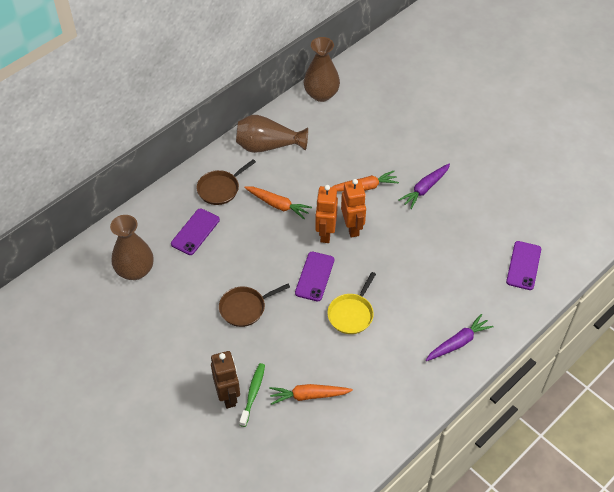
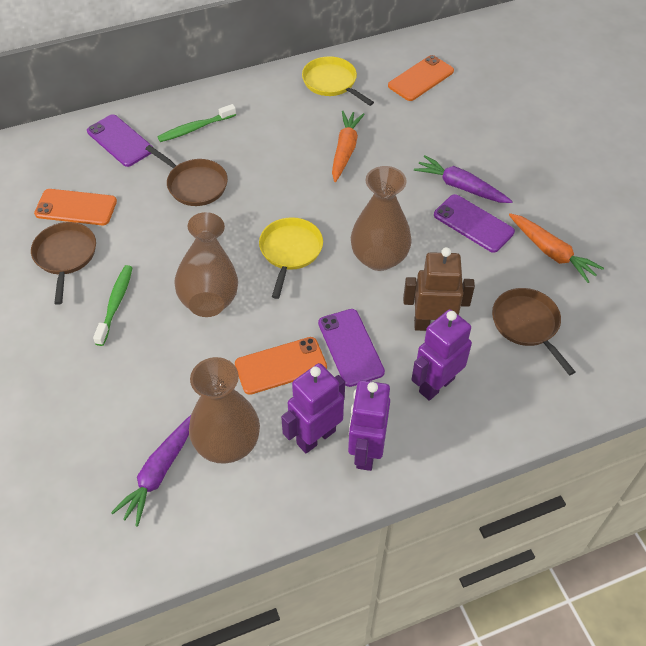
brown pan: [197,159,256,205] [219,284,290,327] = 2 -> [31,222,96,305] [146,145,228,206] [492,288,575,375] = 3
green toothbrush: [239,363,265,427] = 1 -> [93,265,133,346] [157,104,236,142] = 2
orange carrot: [244,186,312,219] [269,384,353,405] [332,171,399,192] = 3 -> [332,111,365,182] [509,213,604,283] = 2
orange phone: none = 0 -> [34,189,117,225] [235,337,327,395] [388,55,454,101] = 3
orange robot: [315,185,338,243] [341,179,366,237] = 2 -> none = 0
purple robot: none = 0 -> [281,363,345,454] [348,380,390,471] [411,309,472,401] = 3
yellow pan: [327,272,376,334] = 1 -> [259,217,323,299] [302,56,374,106] = 2

